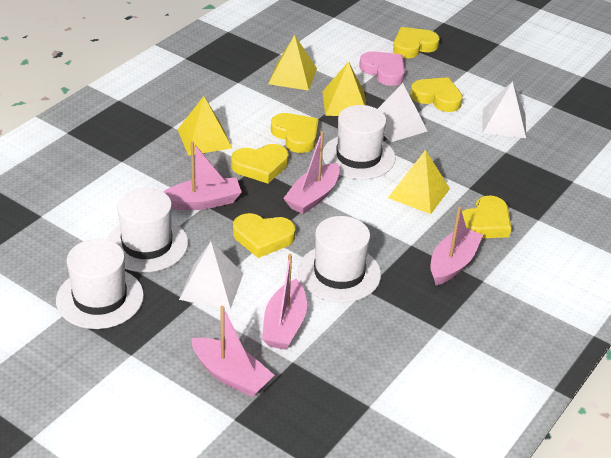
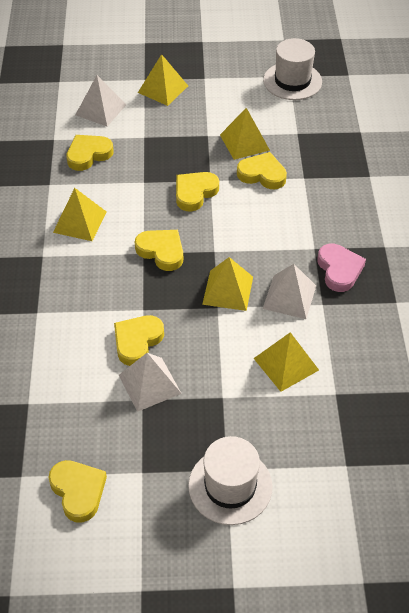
pink boat: [163,141,242,210] [191,306,274,397] [262,254,307,350] [283,131,340,214] [430,207,483,285] = 5 -> none = 0
white hat: [56,239,144,329] [107,188,188,272] [298,216,381,302] [322,105,396,179] = 4 -> [188,436,272,525] [263,38,322,100] = 2
yellow pyramid: [178,96,232,156] [268,35,317,91] [322,61,366,116] [388,150,450,214] = 4 -> [53,188,107,241] [138,54,188,106] [202,257,253,311] [220,108,270,160] [254,332,319,392] = 5

